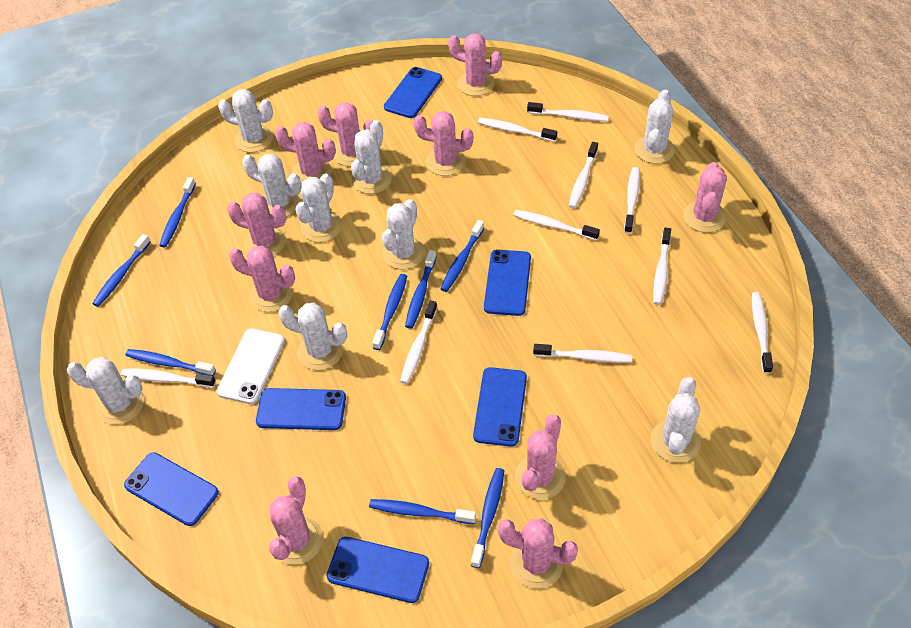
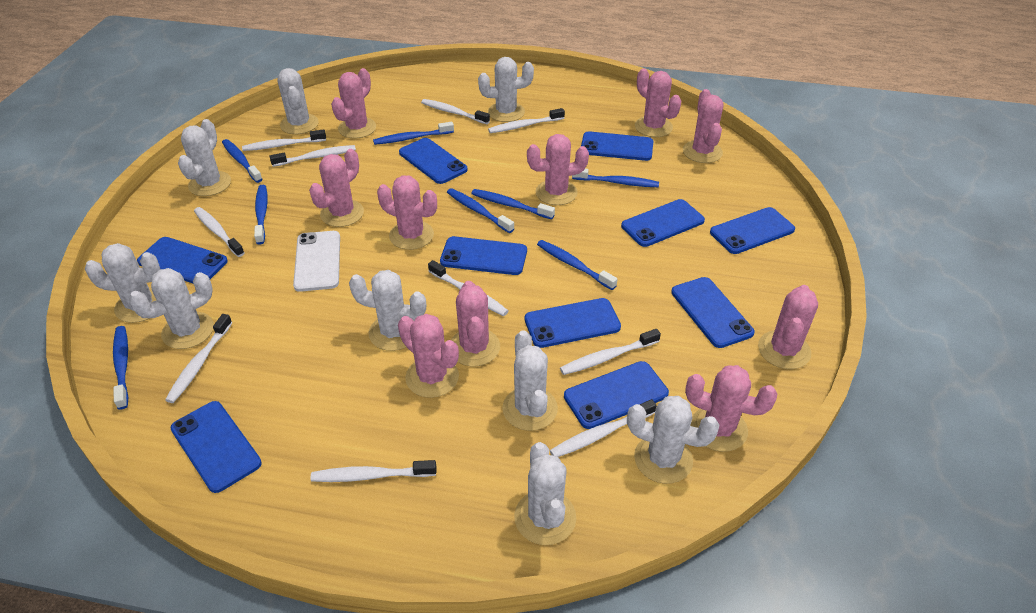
blue phone: [124,452,219,526] [256,388,346,430] [327,537,429,603] [384,67,442,118] [473,367,527,447] [484,250,531,316] = 6 -> [137,237,228,283] [171,401,262,493] [399,138,468,184] [440,236,527,275] [525,298,621,348] [564,361,669,429] [581,131,653,161] [621,199,705,247] [671,277,755,348] [710,207,795,254] = 10

